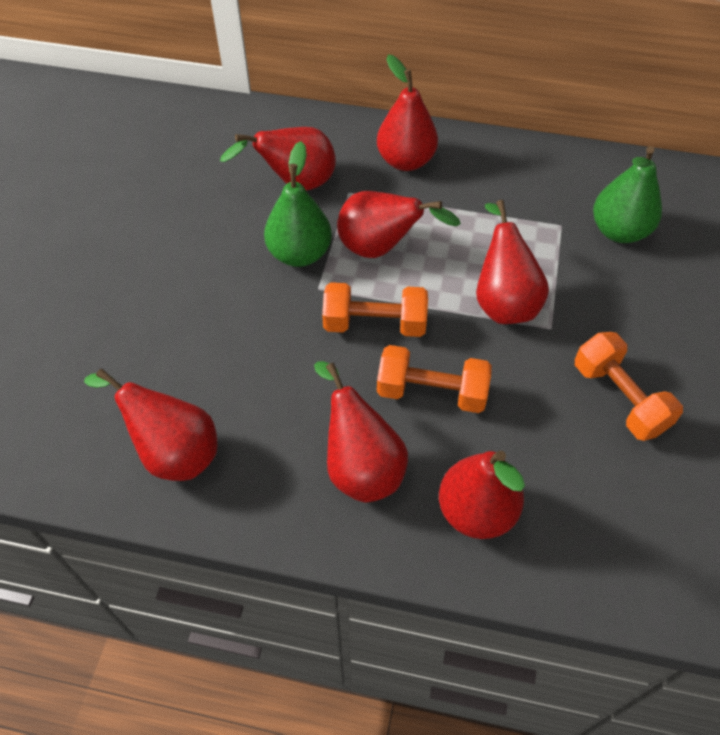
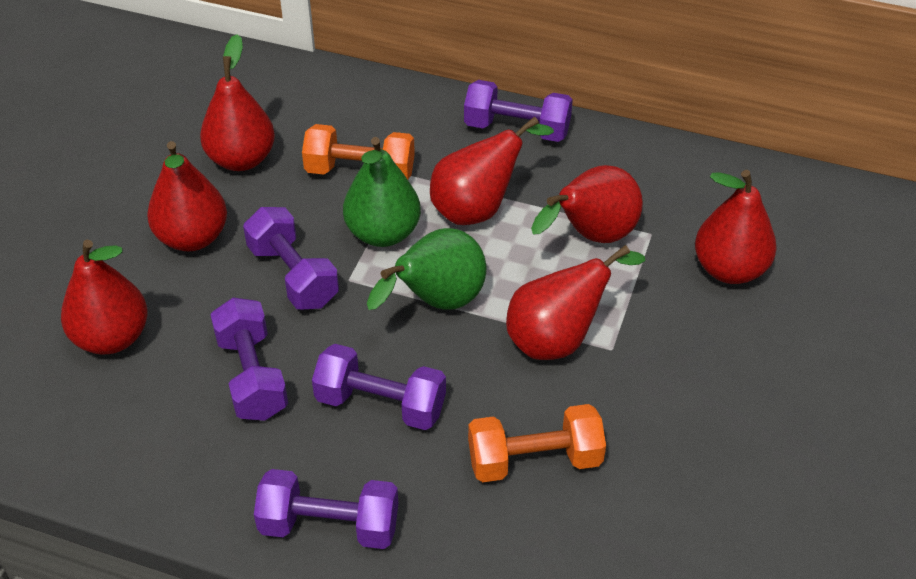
orange dumbbell: [322,282,428,337] [377,345,492,413] [575,332,683,441] = 3 -> [302,124,415,180] [468,404,606,482] = 2
purple dumbbell: none = 0 -> [210,298,288,421] [243,207,339,309] [254,469,398,549] [312,344,446,430] [464,80,573,142] = 5

